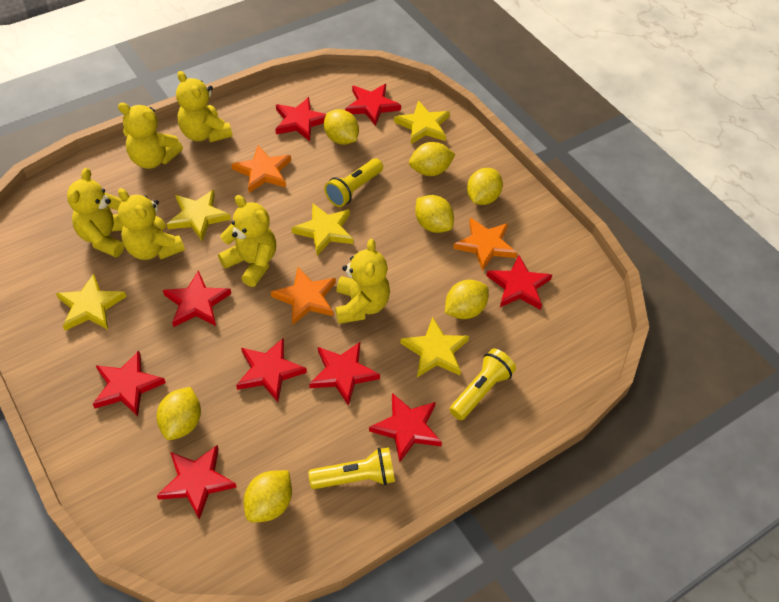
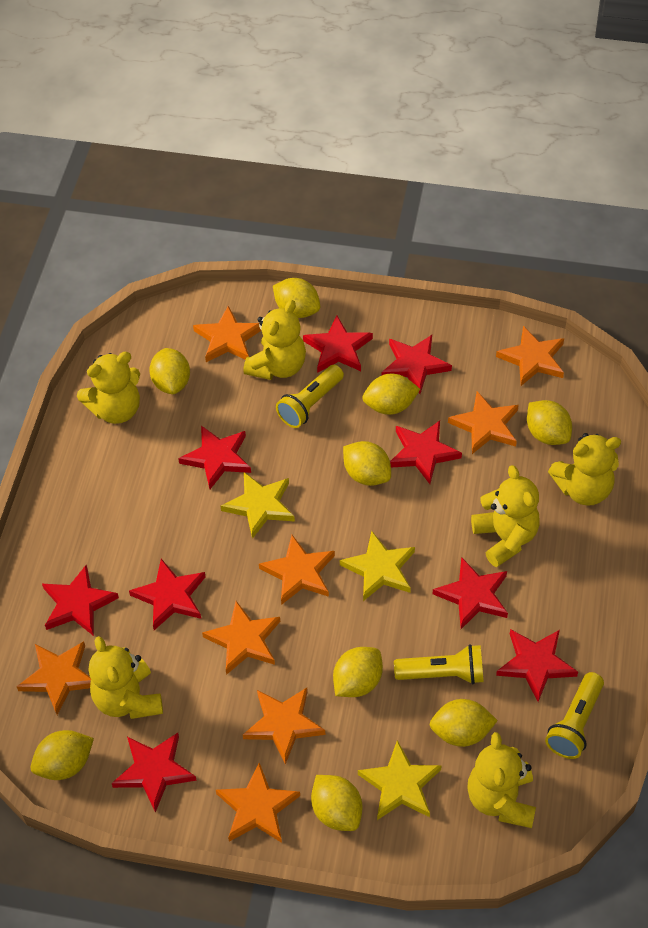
orange star: [232,145,291,193] [271,267,336,325] [453,218,517,271] = 3 -> [16,641,91,715] [193,306,261,362] [202,601,280,675] [216,762,300,843] [243,688,325,765] [259,535,335,605] [448,391,519,454] [496,326,564,386] = 8
yellow lemon: [156,387,201,440] [244,470,292,522] [324,109,359,145] [409,142,456,176] [415,195,454,233] [445,280,489,319] [467,168,503,205] = 7 -> [31,730,94,780] [149,348,190,394] [273,278,320,318] [311,775,362,831] [333,647,383,697] [343,441,391,486] [362,374,420,415] [430,699,498,747] [527,400,572,445] = 9
yellow star: [56,273,126,331] [167,190,231,241] [292,203,353,255] [394,101,450,144] [400,317,469,377] = 5 -> [221,472,295,539] [340,531,415,601] [358,740,442,820] = 3

